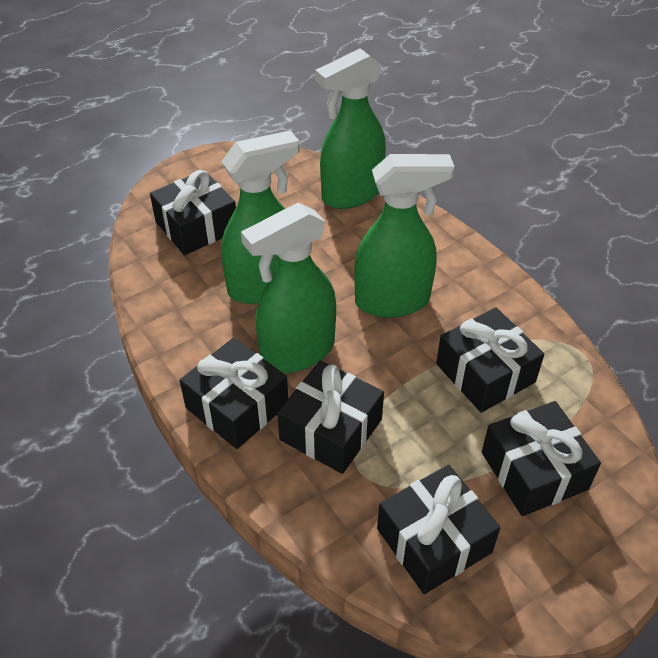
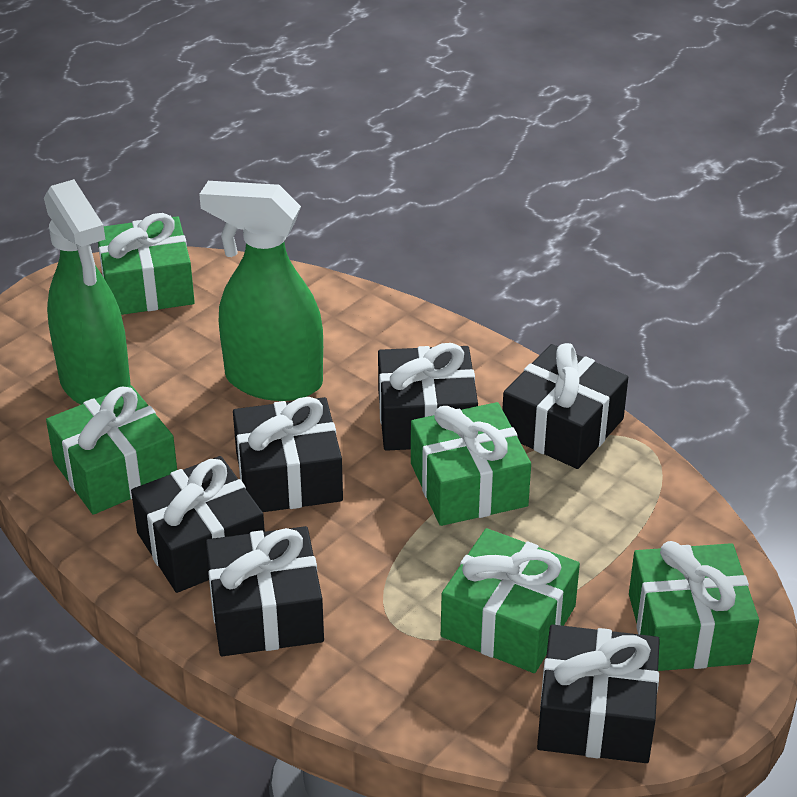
green gift: none = 0 -> [46,385,177,515] [98,213,195,315] [411,402,531,526] [441,528,580,673] [629,541,759,671] = 5
green spray bottle: [221,131,300,304] [241,202,336,373] [315,48,386,209] [354,154,455,318] = 4 -> [44,179,130,405] [199,181,323,401] = 2

